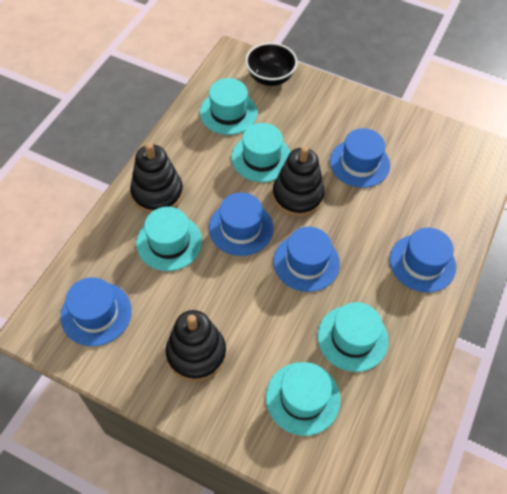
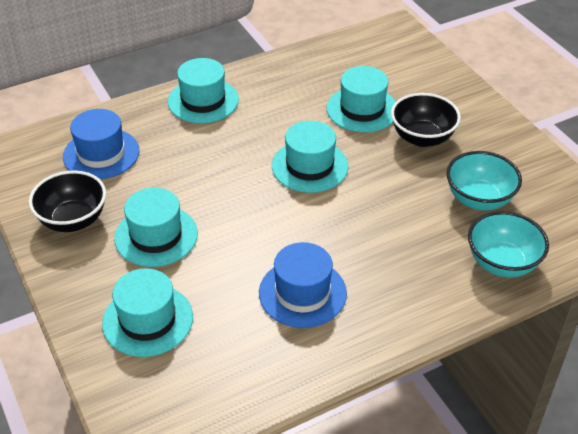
black bowl: [245,42,297,86] = 1 -> [29,170,106,232] [391,93,461,147] = 2
black stacking toy: [130,143,183,214] [166,310,226,382] [272,146,325,217] = 3 -> none = 0
blue hat: [60,277,132,346] [209,192,273,256] [273,227,340,292] [330,128,390,188] [390,228,456,293] = 5 -> [63,109,139,179] [259,242,347,328] = 2
turquoise bowl: none = 0 -> [446,151,522,211] [468,211,549,278] = 2

